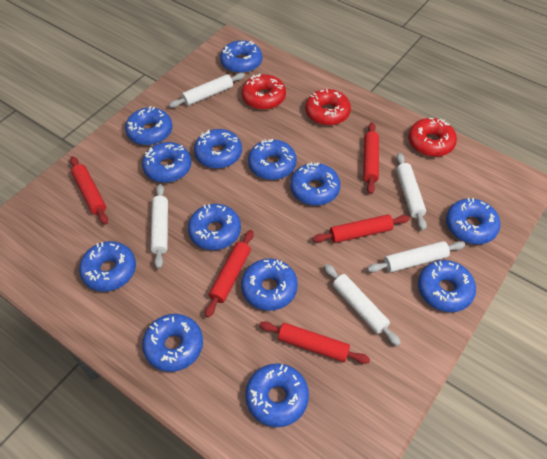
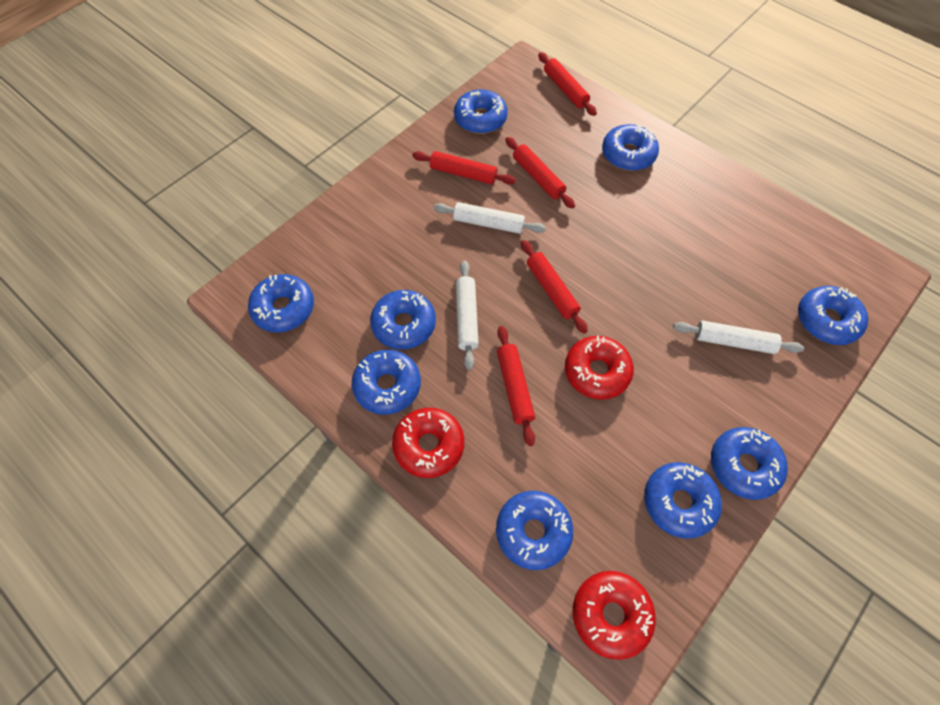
blue donut: [79,241,136,292] [125,106,173,145] [142,142,192,183] [142,314,203,372] [188,204,241,250] [194,129,242,169] [220,40,262,73] [241,259,298,311] [245,363,309,427] [248,139,297,180] [290,162,341,206] [418,260,476,312] [446,198,500,244] = 13 -> [248,274,314,332] [352,350,421,415] [370,290,436,350] [454,89,508,134] [496,491,573,570] [602,124,659,171] [644,462,722,539] [711,427,788,500] [798,286,868,345] = 9
white rolling pin: [151,184,168,269] [169,73,245,108] [324,264,401,346] [367,241,465,273] [396,153,427,231] = 5 -> [434,202,545,234] [456,260,479,370] [673,320,804,354] = 3

